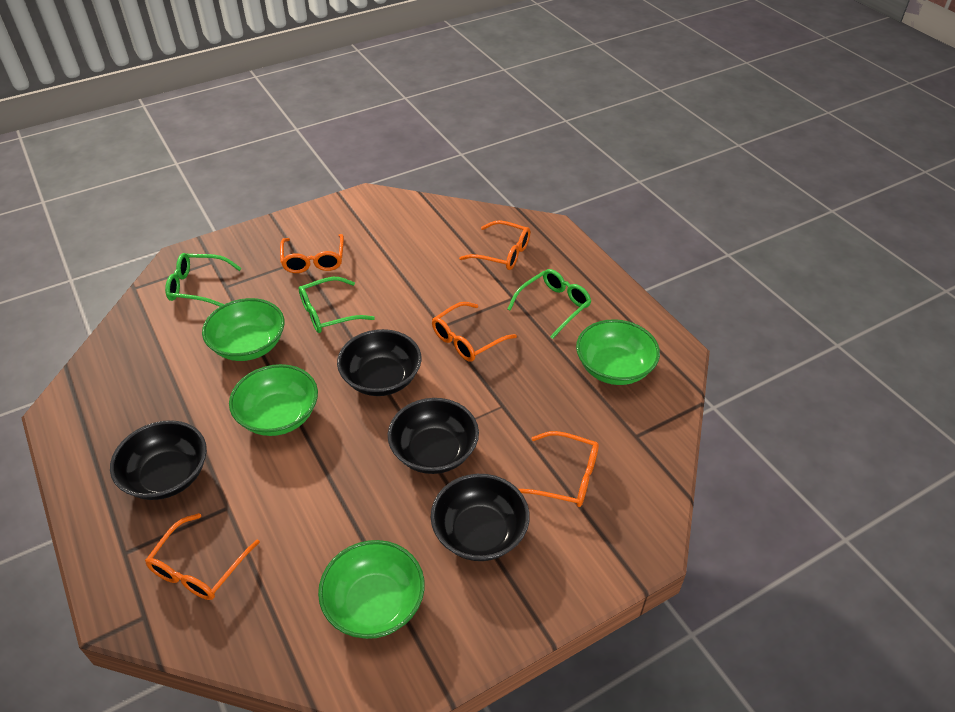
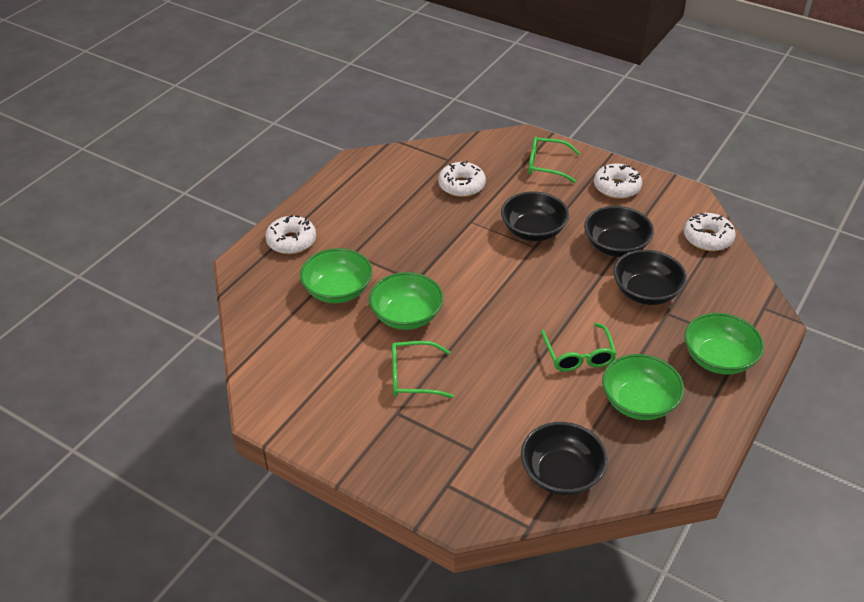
orange glasses: [145,513,260,600] [280,234,344,273] [432,302,517,362] [459,220,530,270] [519,431,599,507] = 5 -> none = 0
white donut: none = 0 -> [265,215,316,254] [438,161,486,197] [594,163,642,199] [684,213,736,251] = 4

